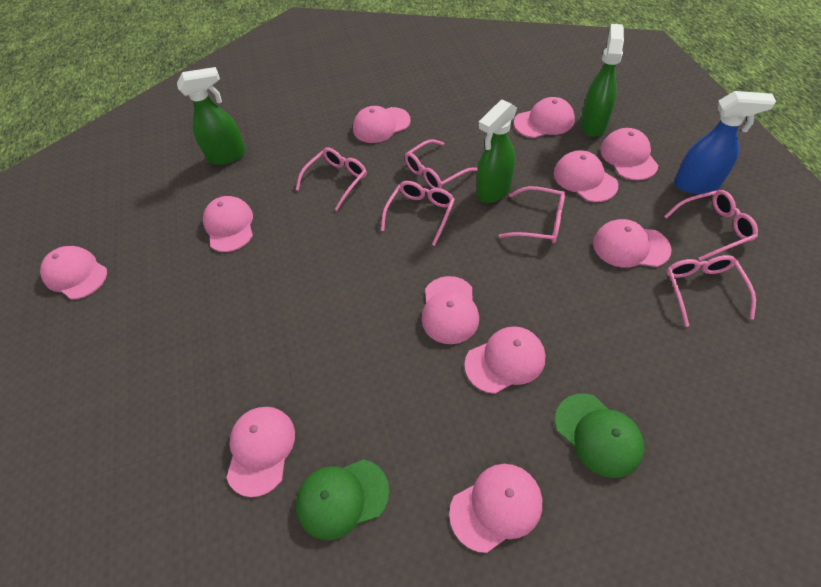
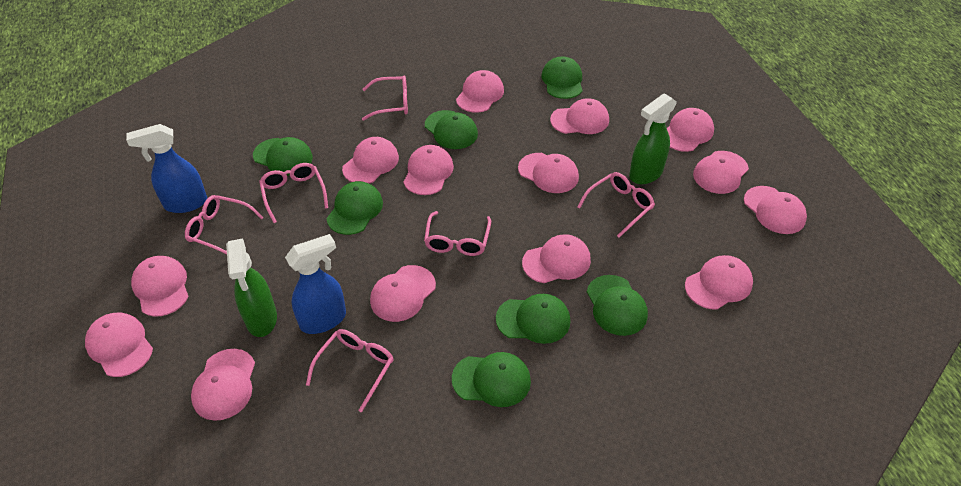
blue spray bottle: [674,91,776,194] = 1 -> [126,124,207,213] [285,234,346,334] = 2
green cap: [296,459,390,540] [555,393,644,478] = 2 -> [253,137,313,176] [326,181,383,235] [425,110,478,149] [452,352,531,407] [496,294,570,344] [541,57,582,99] [587,275,648,336] = 7
green spray bottle: [177,67,246,165] [477,99,517,203] [581,24,624,137] = 3 -> [226,239,277,337] [629,93,677,184] = 2
pink cap: [40,246,107,300] [203,196,253,252] [227,407,295,497] [353,106,411,143] [422,276,479,344] [449,464,542,553] [464,326,545,394] [514,97,575,138] [554,150,618,202] [593,219,671,268] [600,128,659,180] = 11 -> [85,312,153,377] [131,256,189,317] [191,349,255,421] [342,137,399,183] [370,265,436,322] [404,145,454,195] [456,70,504,113] [518,153,579,193] [522,234,591,283] [550,98,609,134] [667,108,714,152] [685,255,753,310] [693,151,749,194] [744,186,807,234] = 14

